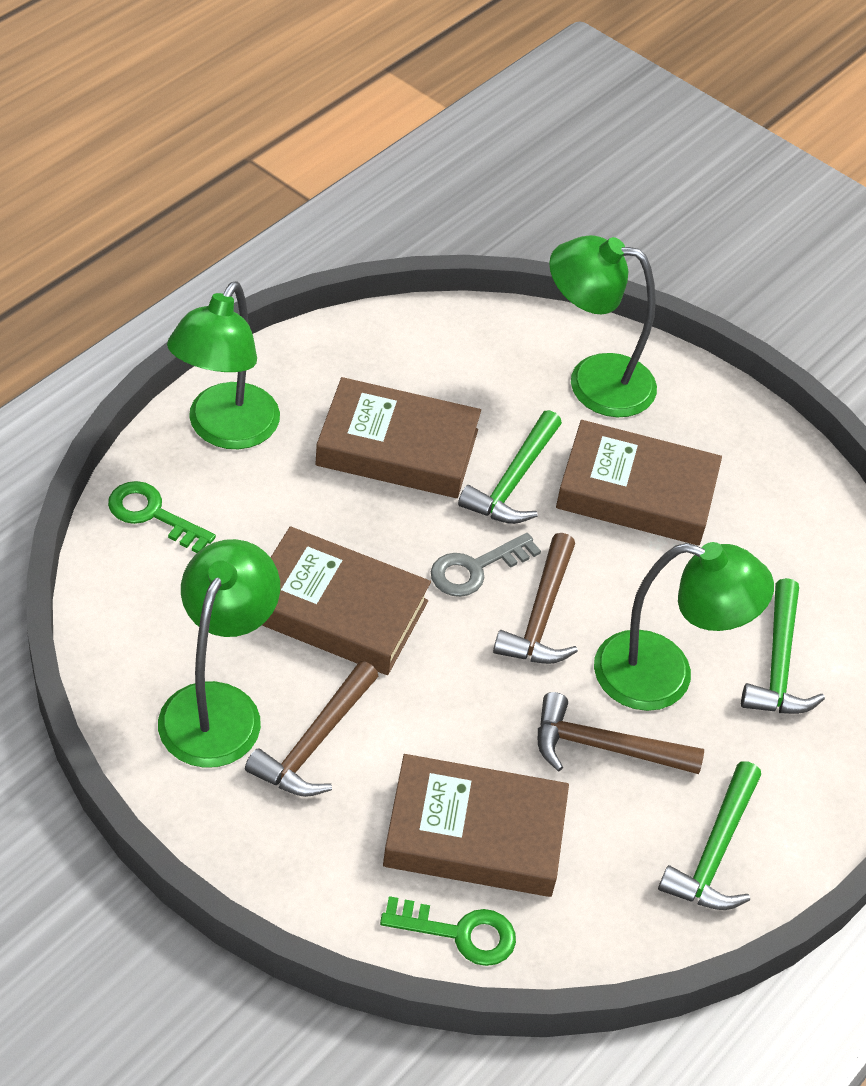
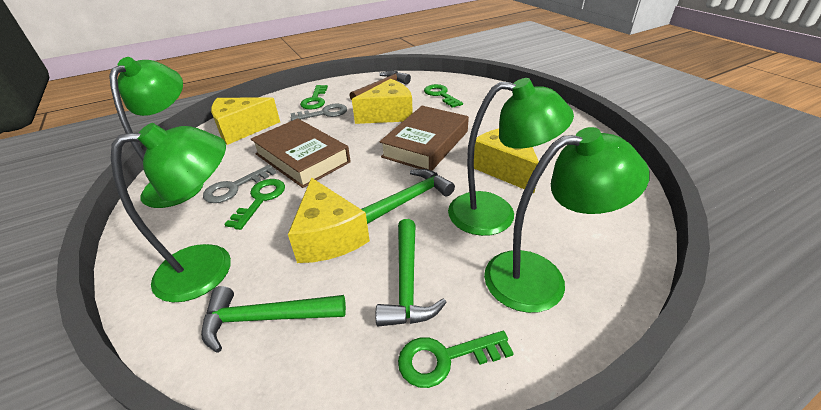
brown book: [262,526,431,675] [315,377,481,498] [383,754,569,897] [556,420,722,546] = 4 -> [251,118,350,188] [379,106,469,171] = 2
brown hammer: [245,661,378,797] [493,533,578,664] [538,692,704,774] = 3 -> [350,71,411,100] = 1
green key: [108,481,216,553] [380,896,516,966] = 2 -> [225,179,285,230] [300,85,328,110] [398,331,514,388] [424,84,463,108] = 4
grey key: [431,533,541,597] = 1 -> [203,165,276,203] [290,104,347,121] = 2
yellow cheese: none = 0 -> [211,97,280,145] [288,177,370,263] [352,79,413,124] [474,128,539,193] = 4

